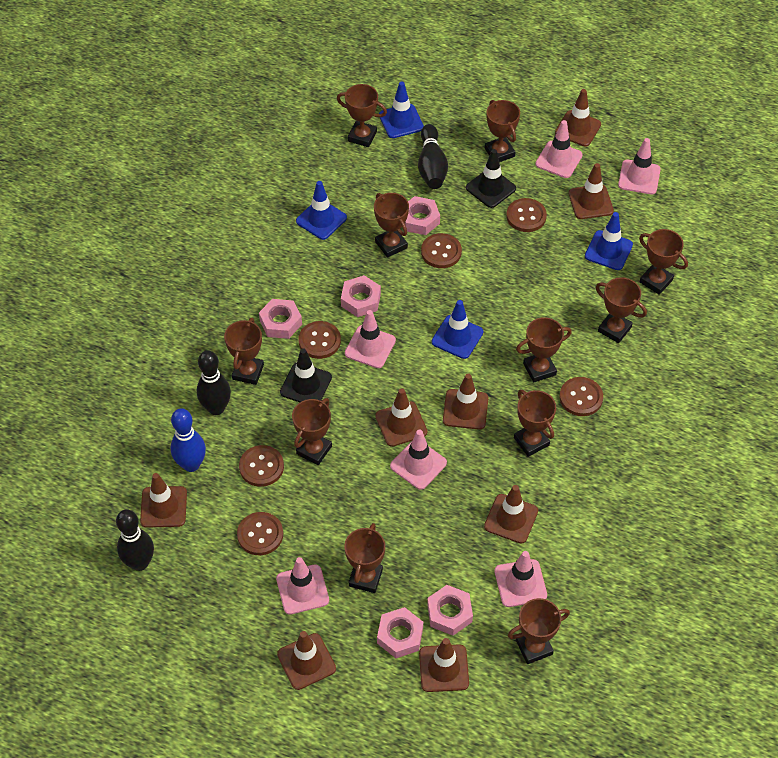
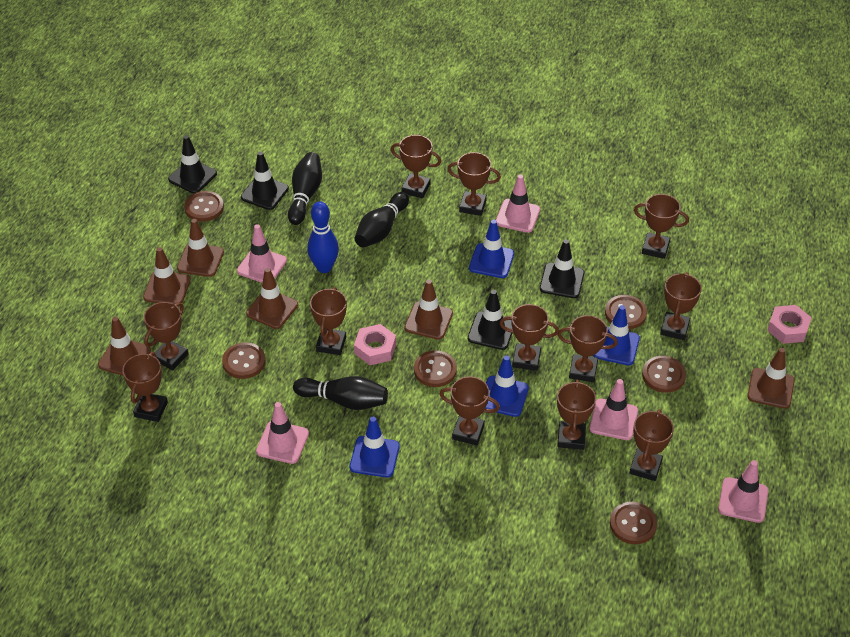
black traffic cone: [280,348,332,402] [466,149,516,208] = 2 -> [168,135,217,194] [241,151,289,210] [468,290,512,350] [540,240,584,298] = 4
brown traffic cone: [140,473,187,528] [277,631,336,690] [375,388,427,447] [419,638,469,692] [443,374,488,430] [484,485,538,543] [555,89,601,147] [569,163,614,219] = 8 -> [98,317,151,376] [143,247,191,304] [177,219,224,277] [246,268,298,329] [405,280,453,340] [747,348,795,409] = 6
brown trophy: [224,318,264,385] [292,398,332,465] [337,84,387,147] [344,523,385,593] [374,193,409,258] [485,100,520,162] [508,598,570,664] [514,390,556,457] [516,317,572,383] [596,277,647,343] [639,229,688,295] = 11 -> [122,352,168,422] [144,302,188,370] [310,287,347,355] [391,135,441,199] [440,376,500,445] [447,152,501,216] [500,304,559,371] [557,315,618,382] [557,379,596,450] [630,409,674,481] [634,194,689,259] [660,272,702,340] = 12
pink nut: [259,299,302,339] [341,275,381,317] [377,607,423,658] [405,196,440,235] [427,585,473,636] = 5 -> [354,324,396,365] [767,305,812,344] = 2
pink traffic cone: [276,557,329,615] [345,310,396,368] [390,430,447,490] [494,551,547,607] [535,120,583,178] [618,138,661,194] = 6 -> [237,224,287,283] [256,402,309,464] [496,175,540,233] [590,379,638,440] [718,460,768,523] = 5

